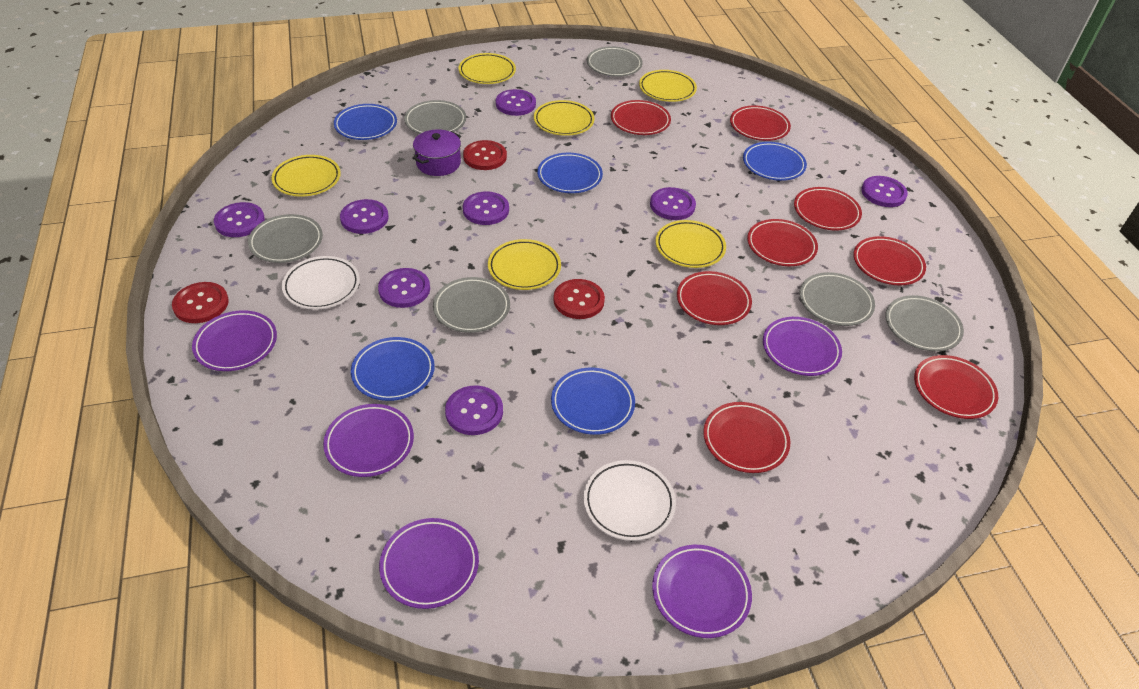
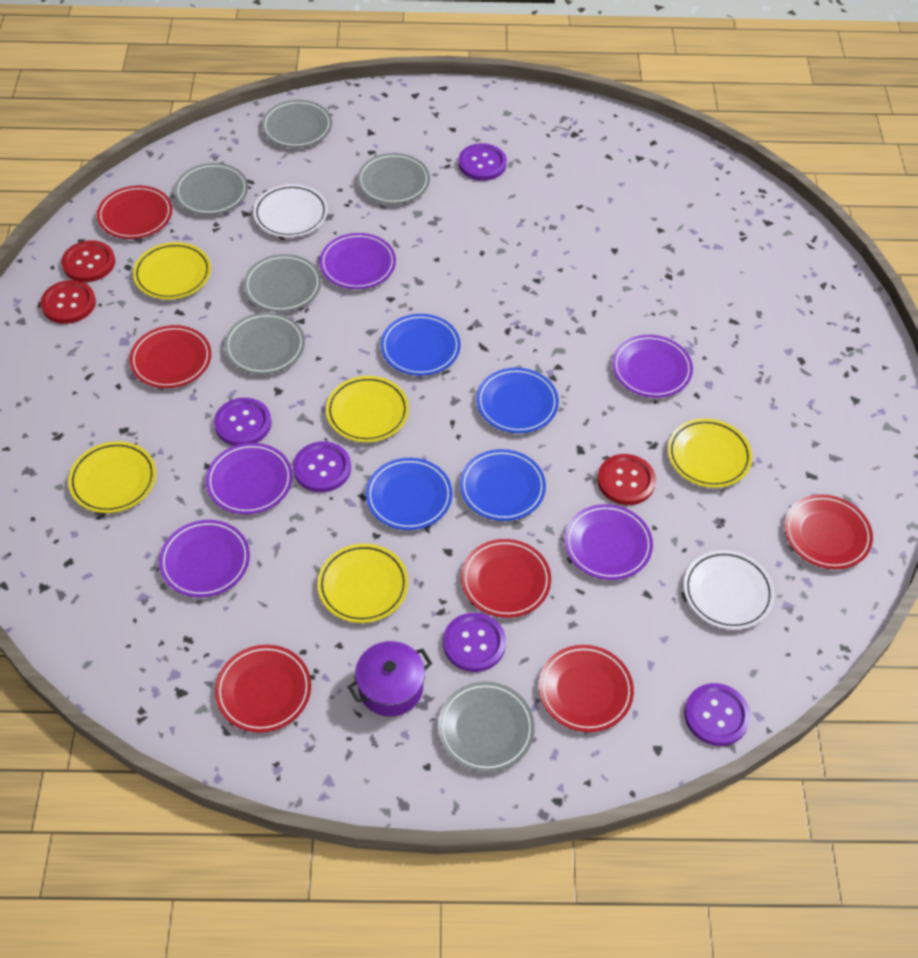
blue plate: [334,104,397,140] [351,337,435,401] [537,153,603,193] [551,368,635,435] [743,142,807,181] = 5 -> [366,458,452,530] [381,314,461,376] [460,449,546,521] [476,368,559,433] = 4
purple button: [214,202,265,237] [340,199,389,234] [378,268,430,308] [445,385,503,435] [463,191,509,225] [496,89,536,116] [650,187,696,220] [861,176,908,207] = 8 -> [214,398,272,446] [293,442,351,492] [443,613,506,672] [458,143,507,181] [684,683,751,746] = 5
red plate: [611,100,671,135] [677,271,752,325] [703,402,790,473] [730,105,791,141] [747,219,818,266] [794,187,862,231] [853,236,926,285] [914,355,998,419] = 8 -> [97,186,172,239] [129,325,211,388] [215,645,311,733] [461,539,551,618] [539,645,634,732] [784,494,873,569] = 6
yellow plate: [272,155,341,197] [458,53,516,84] [488,239,561,290] [534,100,594,136] [639,70,697,102] [655,220,726,268] = 6 -> [68,441,156,513] [133,242,211,300] [317,544,408,623] [326,376,409,442] [668,418,752,488] = 5

